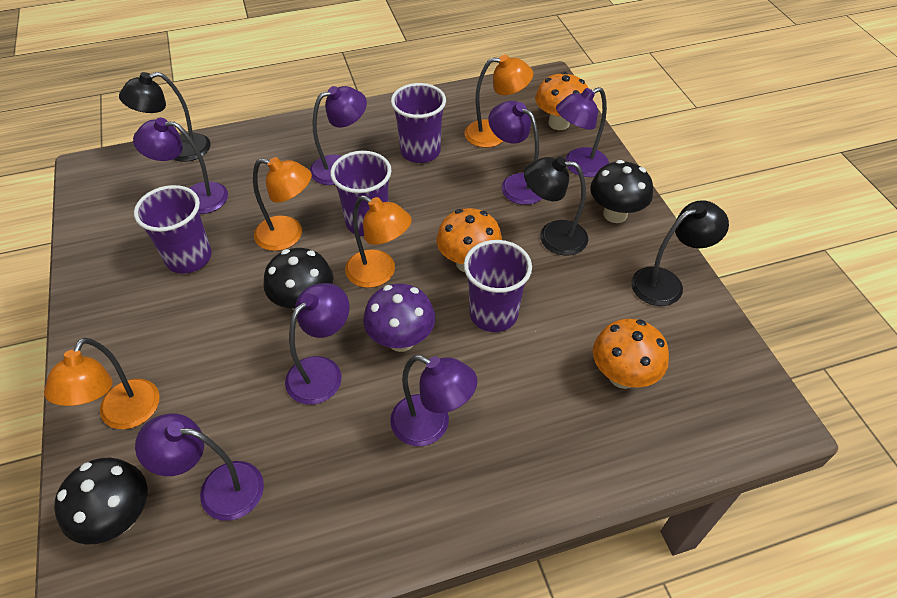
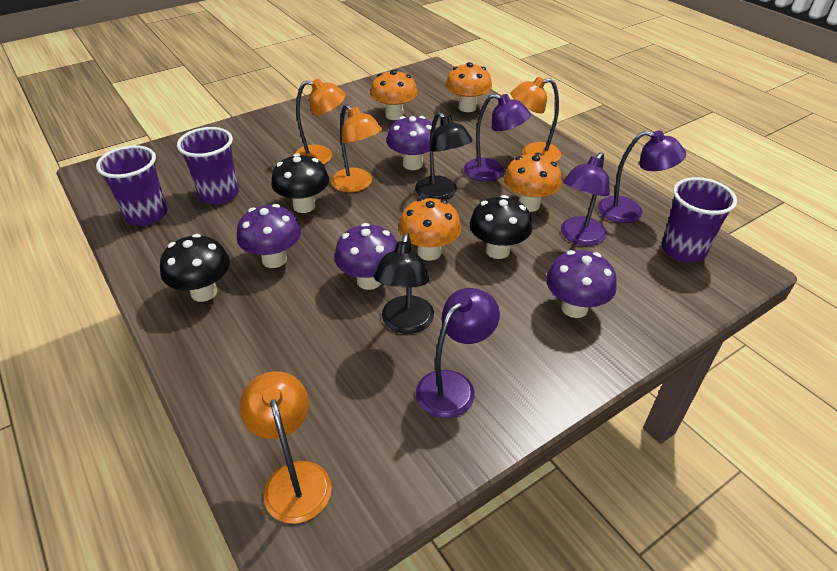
black lamp: [119,72,211,162] [524,157,588,256] [631,200,729,306] = 3 -> [374,233,434,334] [415,112,473,200] = 2
orange mushroom: [436,208,502,272] [535,72,588,130] [593,319,669,389] = 3 -> [370,70,417,120] [399,198,461,261] [446,62,492,112] [504,153,562,212] = 4
purple cup: [134,185,212,274] [330,151,392,236] [391,83,446,163] [464,240,532,332] = 4 -> [96,145,167,226] [177,127,239,205] [662,177,737,263] = 3
purple lamp: [133,118,228,214] [135,413,264,521] [285,283,350,405] [310,86,367,185] [390,355,478,446] [488,101,543,205] [556,87,609,177] = 7 -> [416,288,500,418] [464,94,531,182] [561,152,610,246] [598,130,686,223] = 4
purple mushroom: [363,284,435,352] = 1 -> [237,204,301,268] [334,223,397,290] [386,116,436,170] [546,250,617,318] = 4

